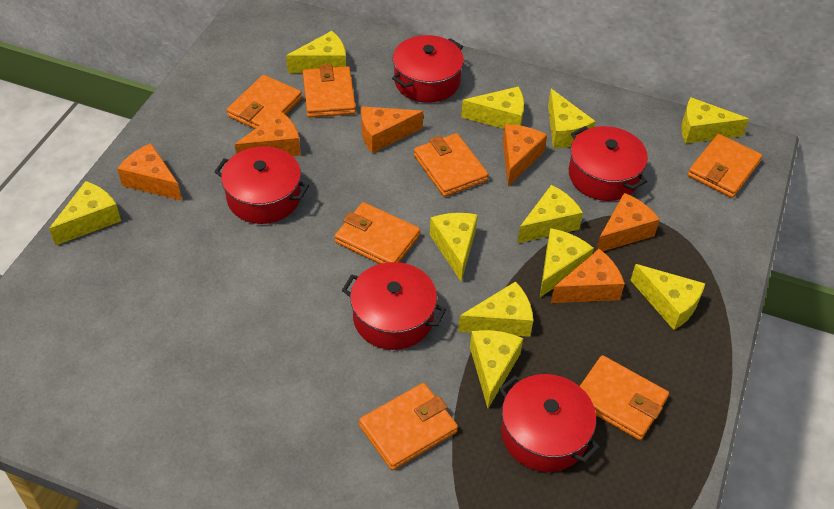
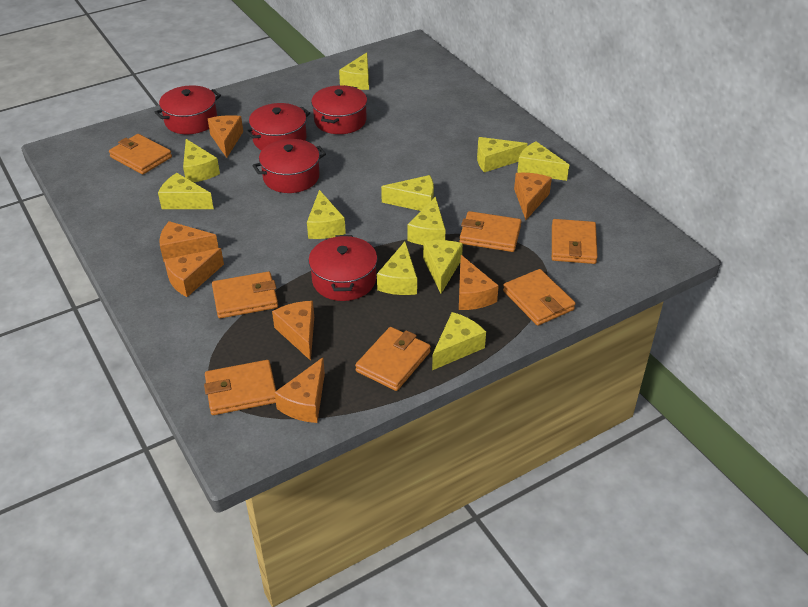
orange cheese: [117,143,182,201] [235,111,301,156] [361,106,423,153] [503,124,547,186] [551,249,625,303] [596,193,660,251] = 6 -> [159,221,218,261] [164,248,224,297] [208,115,243,158] [272,301,314,361] [274,357,325,423] [459,255,499,310] [514,173,552,220] = 7

